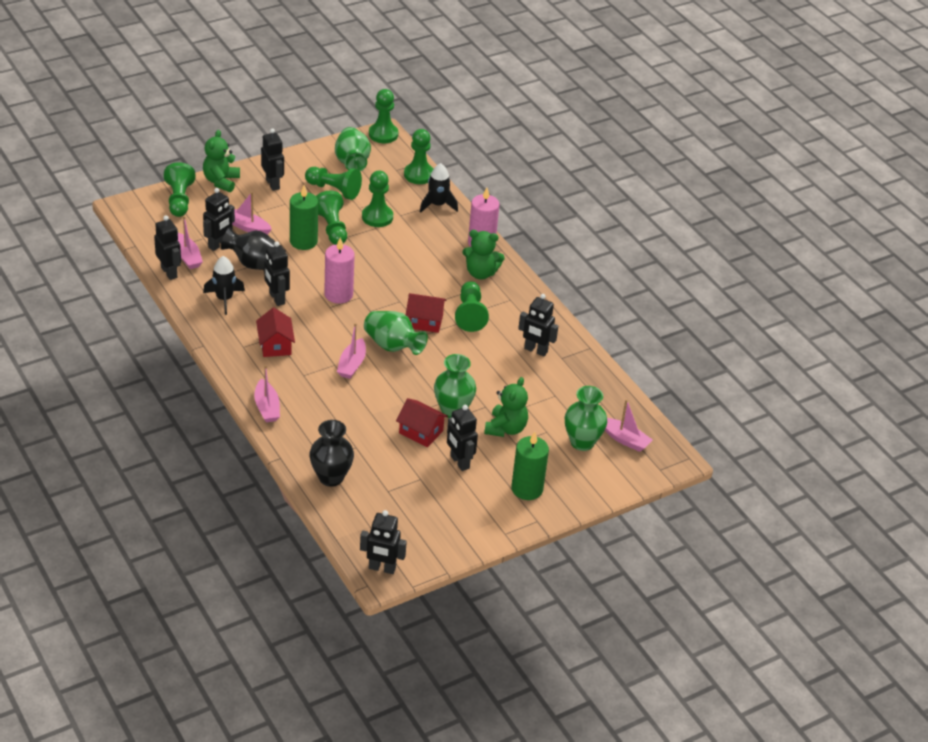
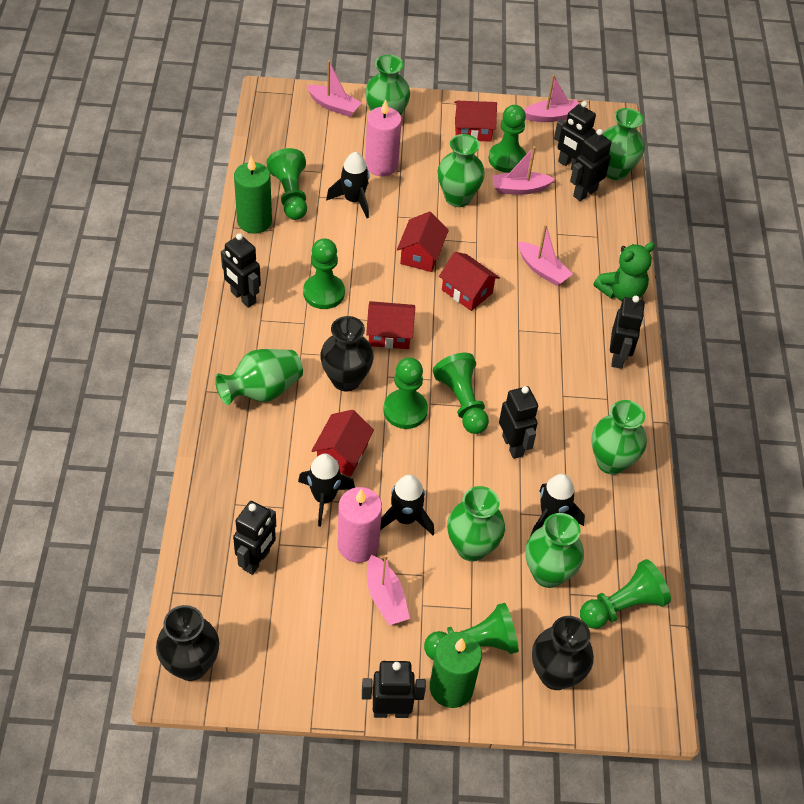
black rocket: [203,256,245,315] [420,163,458,213] = 2 -> [298,453,355,527] [326,152,370,218] [380,475,434,535] [530,474,585,536] = 4
black vase: [221,227,286,270] [309,420,354,487] = 2 -> [156,605,219,681] [320,316,374,392] [532,616,594,690] = 3
green teddy bear: [203,130,240,192] [462,230,505,280] [484,377,528,437] = 3 -> [594,242,655,301] = 1
green vase: [335,127,371,172] [364,311,428,355] [434,354,476,418] [565,386,607,451] = 4 -> [215,349,303,405] [365,55,410,115] [438,134,485,207] [447,486,505,562] [525,513,584,588] [591,400,647,475] [602,108,645,180] = 7
red house: [256,308,295,357] [396,398,448,447] [406,293,447,333] = 3 -> [312,410,374,477] [366,301,415,349] [397,211,449,272] [439,252,500,311] [454,101,497,142] = 5

